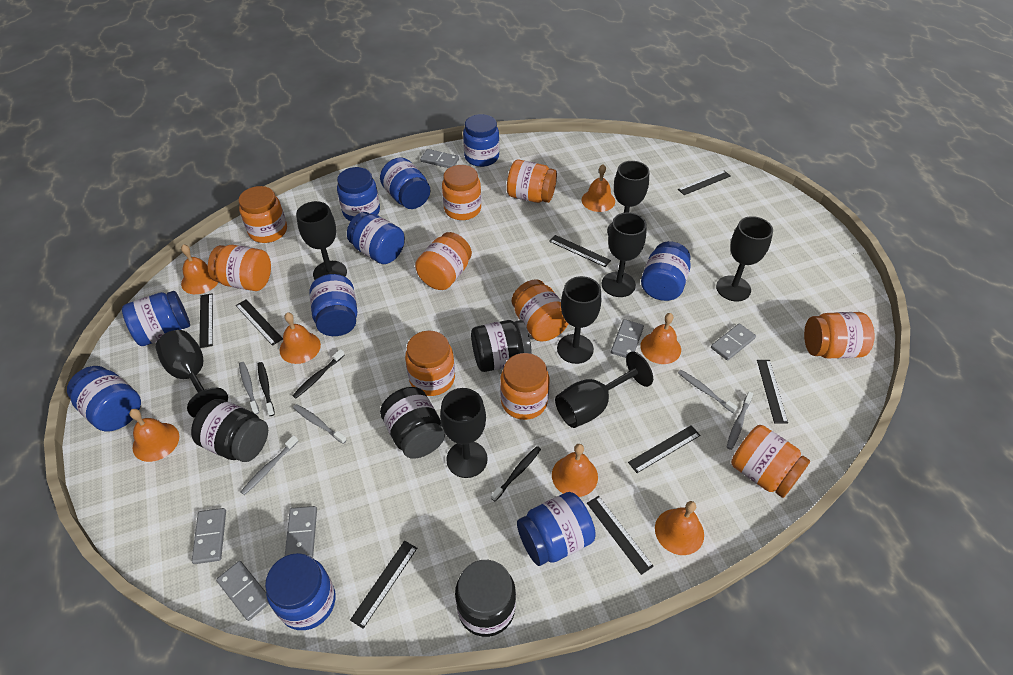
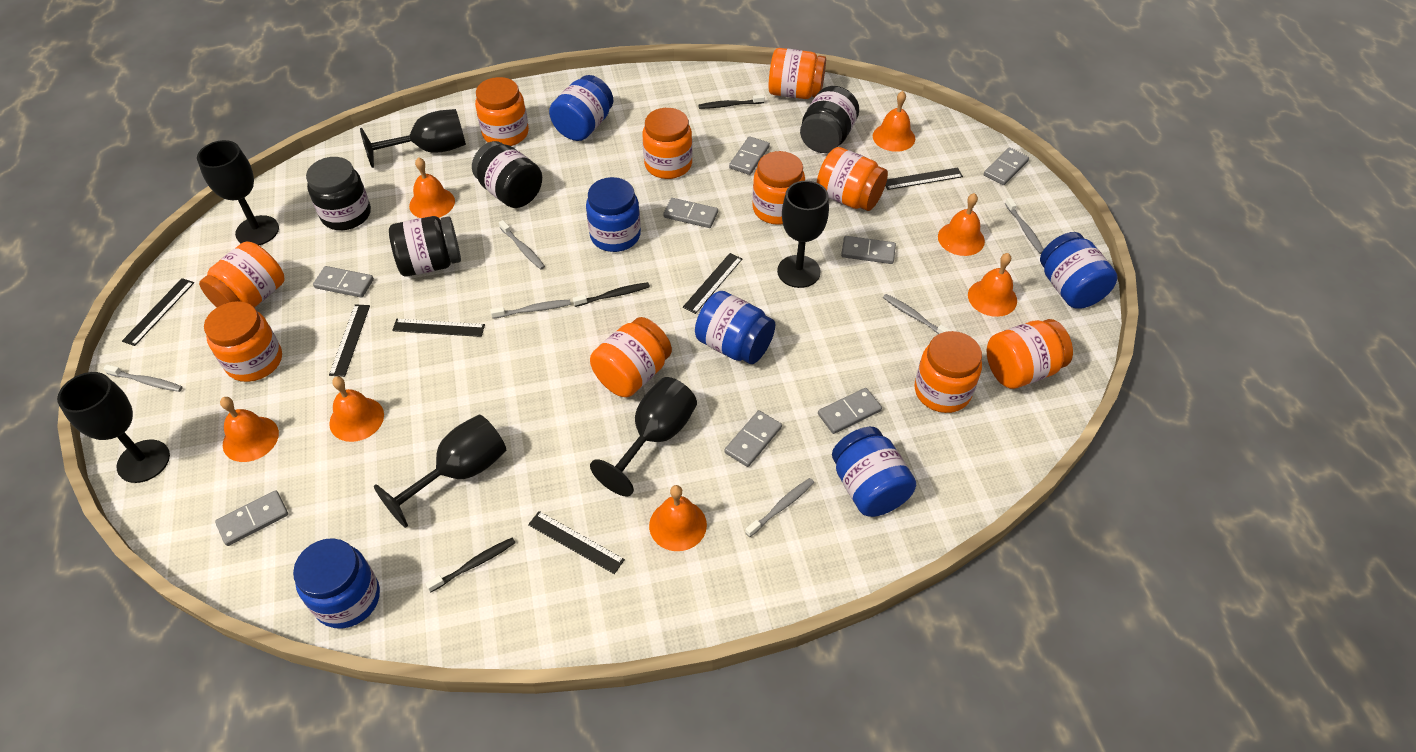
black goblet: [156,330,228,418] [296,201,347,280] [440,388,488,478] [555,351,653,428] [557,276,601,364] [602,212,647,297] [607,161,649,235] [716,216,773,301] = 8 -> [57,372,170,483] [197,140,279,245] [360,109,466,168] [374,414,506,528] [590,377,697,497] [777,181,829,288] = 6
black ruler: [199,293,213,348] [236,299,283,346] [350,541,417,629] [549,235,611,267] [587,496,654,575] [628,425,700,473] [678,171,731,195] [757,360,788,423] = 8 -> [122,278,194,346] [329,304,370,377] [392,319,485,337] [528,511,625,574] [683,253,742,314] [885,167,963,190] = 6
blue jar: [67,366,141,431] [122,291,190,346] [265,553,336,630] [310,274,357,336] [337,167,380,221] [347,212,405,264] [380,157,430,209] [463,114,499,167] [517,492,596,566] [641,241,691,301] = 10 -> [293,538,380,629] [549,75,613,141] [586,177,641,252] [695,291,775,364] [832,427,916,517] [1040,232,1118,309] = 6
grey domino: [192,508,226,564] [216,561,269,621] [285,506,317,558] [420,149,459,168] [611,319,644,358] [711,323,756,361] = 6 -> [215,490,288,546] [313,266,374,298] [663,198,718,228] [724,410,782,467] [729,136,770,175] [818,388,882,434] [841,236,896,264] [984,148,1029,185] = 8
grey toothbrush: [239,362,259,414] [241,435,298,495] [293,404,347,444] [678,370,738,414] [727,392,753,450] = 5 -> [103,365,183,392] [490,300,571,319] [499,220,545,270] [745,478,814,537] [883,294,951,334] [1005,197,1044,254] = 6

